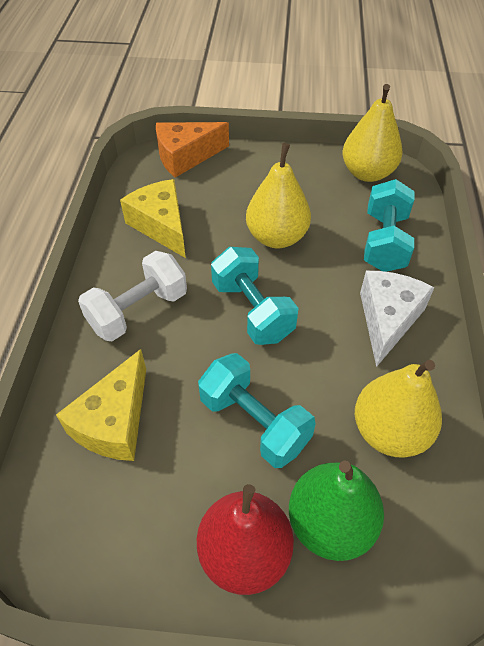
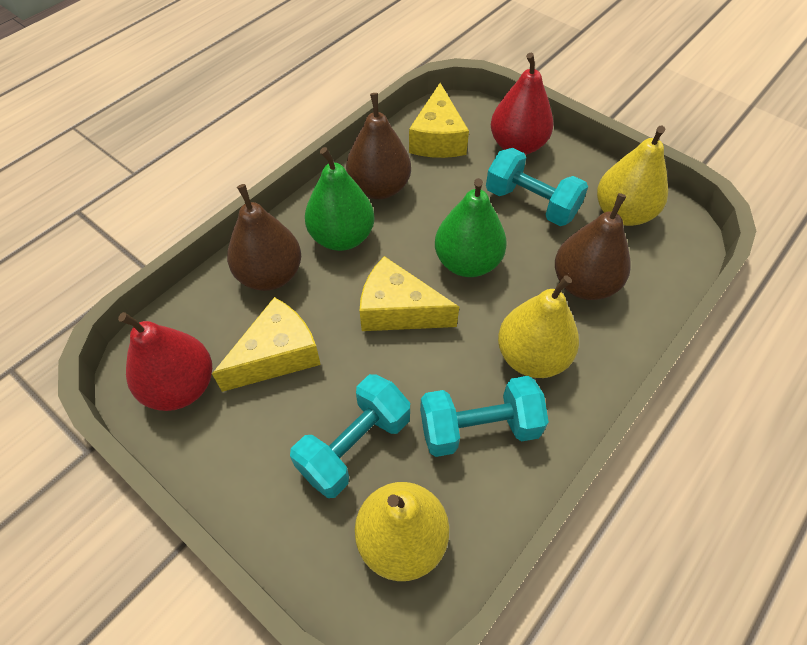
brown pear: none = 0 -> [227,184,301,291] [346,93,411,199] [555,193,631,300] = 3
green pear: [289,460,384,561] = 1 -> [305,147,374,251] [435,178,507,277] = 2
orange cheese: [156,122,229,178] = 1 -> none = 0
red pear: [197,484,294,595] = 1 -> [118,312,212,411] [491,52,554,155] = 2
white cheese: [360,271,435,367] = 1 -> none = 0
white dumbbell: [78,251,187,341] = 1 -> none = 0
yellow cheese: [56,349,146,461] [120,179,186,258] = 2 -> [212,297,321,392] [360,256,459,331] [409,83,469,158] = 3

